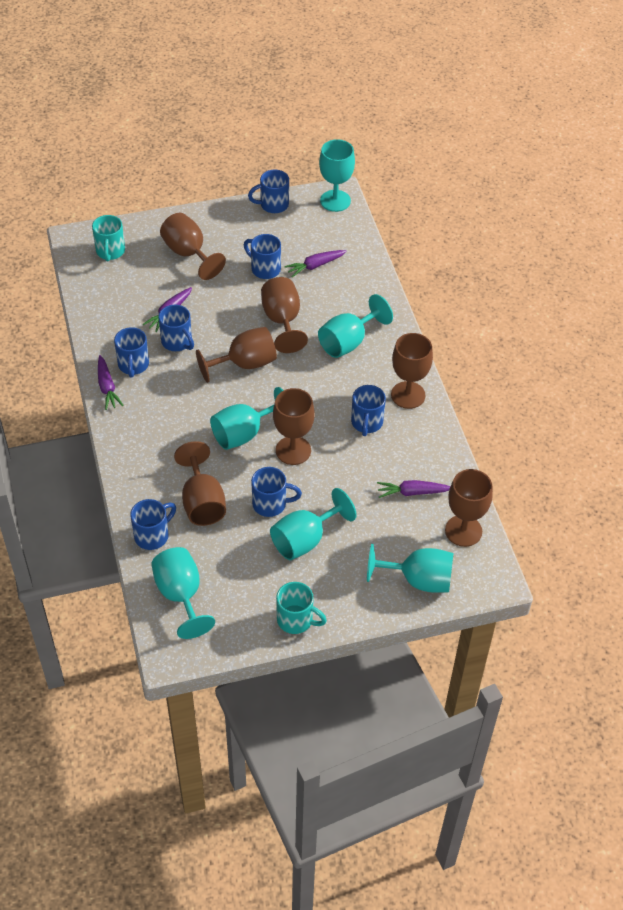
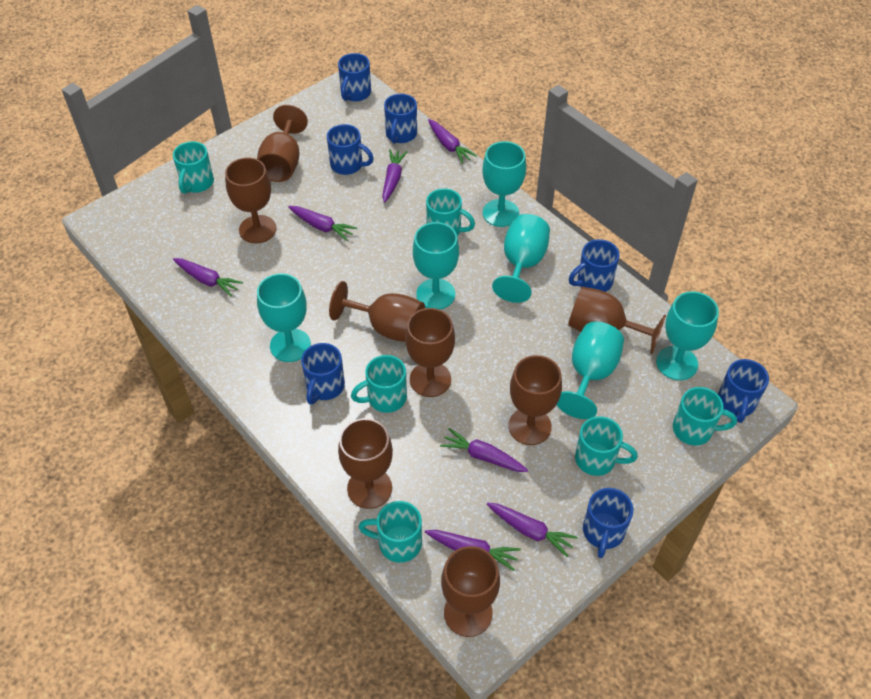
brown goblet: [160,213,226,280] [174,441,226,526] [196,327,277,383] [261,277,308,353] [273,388,315,465] [391,333,433,409] [445,469,493,547] = 7 -> [225,157,277,243] [257,105,308,182] [329,281,425,342] [338,418,393,509] [405,308,455,397] [441,546,500,637] [508,355,562,445] [568,287,666,354] = 8
purple carrot: [98,355,124,410] [143,287,192,332] [285,250,347,278] [377,480,451,498] = 4 -> [173,258,243,296] [288,206,357,241] [382,149,407,203] [425,530,521,571] [428,119,477,164] [440,428,528,472] [487,502,578,557] = 7
turquoise mug: [92,215,125,261] [276,582,327,634] = 2 -> [173,141,214,194] [351,355,407,413] [358,501,422,563] [426,188,475,236] [575,416,638,476] [673,387,737,446] = 6

